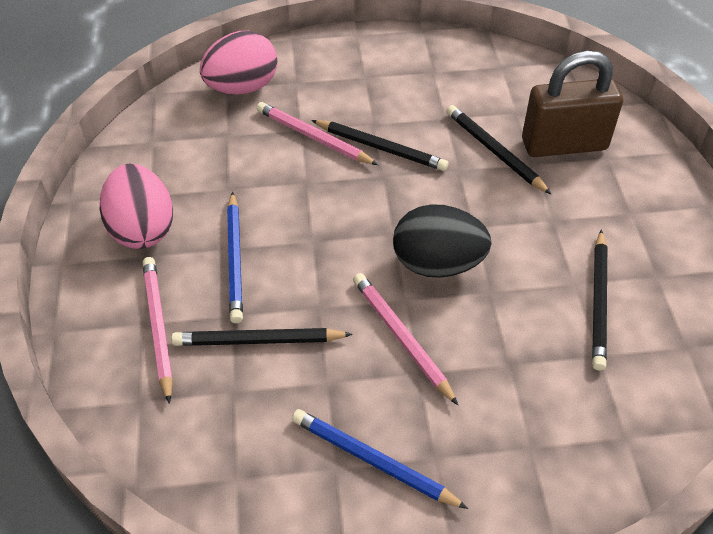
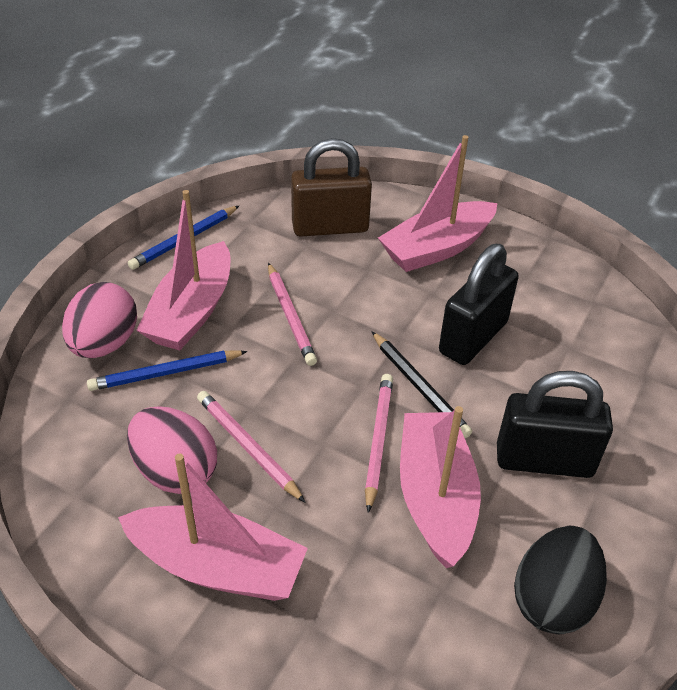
black padlock: none = 0 -> [439,244,519,365] [497,371,613,478] = 2
black pencil: [171,328,353,346] [311,120,448,171] [446,105,552,195] [592,229,607,370] = 4 -> [371,331,472,438] = 1
pink boat: none = 0 -> [118,453,308,601] [136,190,231,351] [378,135,498,272] [400,406,481,568] = 4

